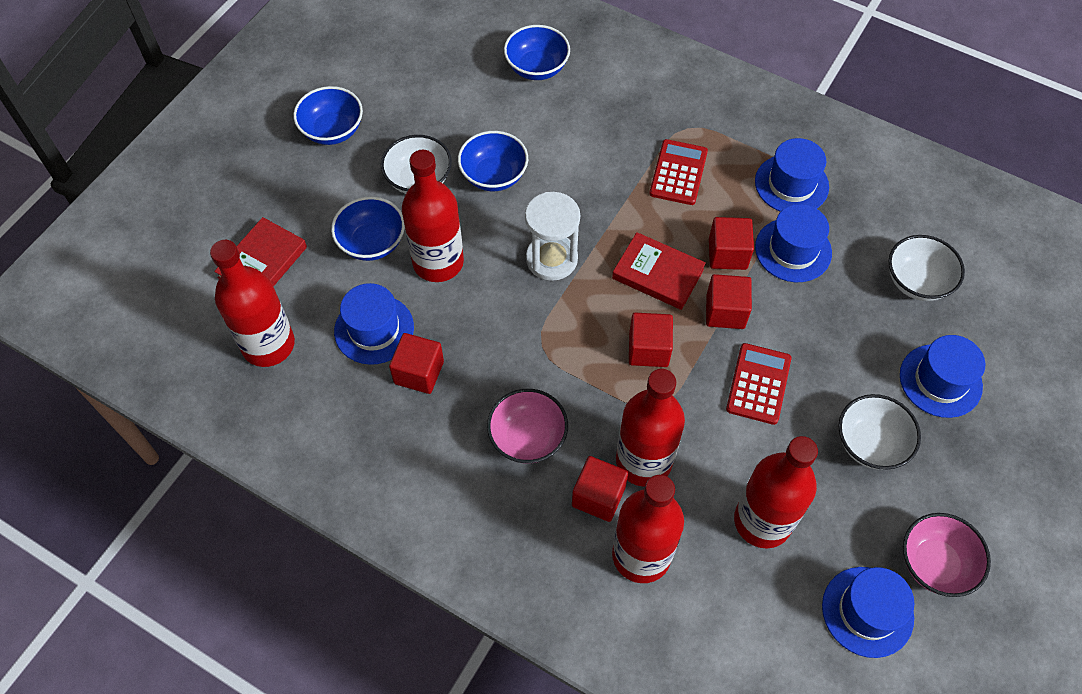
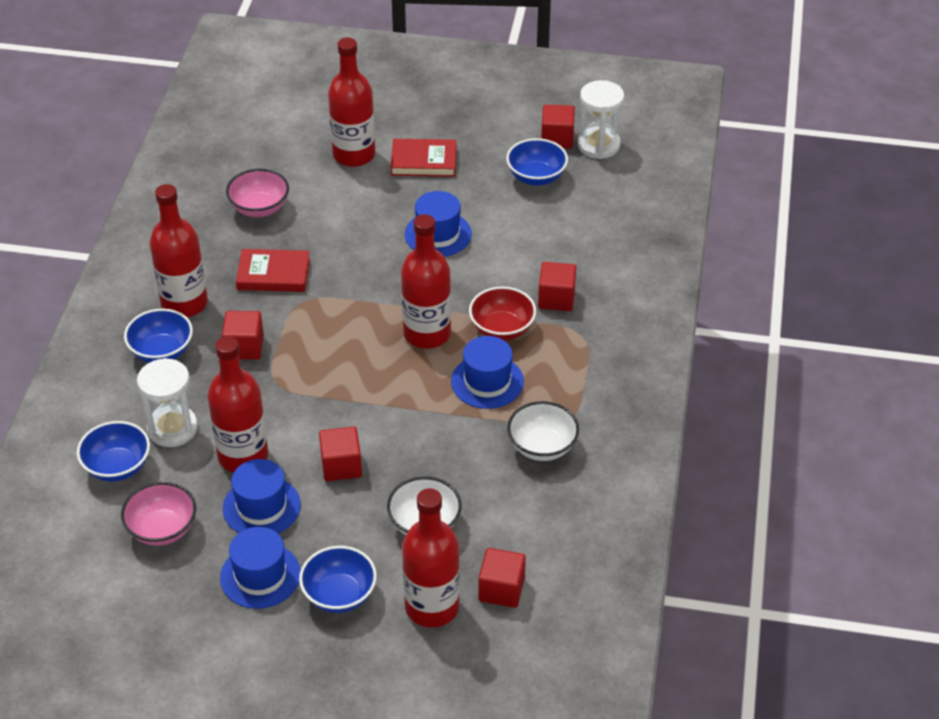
blue hat: [334,283,414,365] [755,138,829,212] [755,204,832,282] [822,567,914,658] [900,335,985,418] = 5 -> [220,527,301,609] [223,459,301,533] [405,191,472,257] [451,336,524,409] = 4
red bowl: none = 0 -> [469,286,536,340] = 1
red calculator: [649,139,708,205] [726,343,791,425] = 2 -> none = 0
white bowl: [381,135,452,194] [838,394,921,470] [889,235,965,301] = 3 -> [387,477,462,535] [507,401,579,461] = 2
white hourglass: [525,192,580,281] = 1 -> [137,358,198,447] [577,80,624,159] = 2

